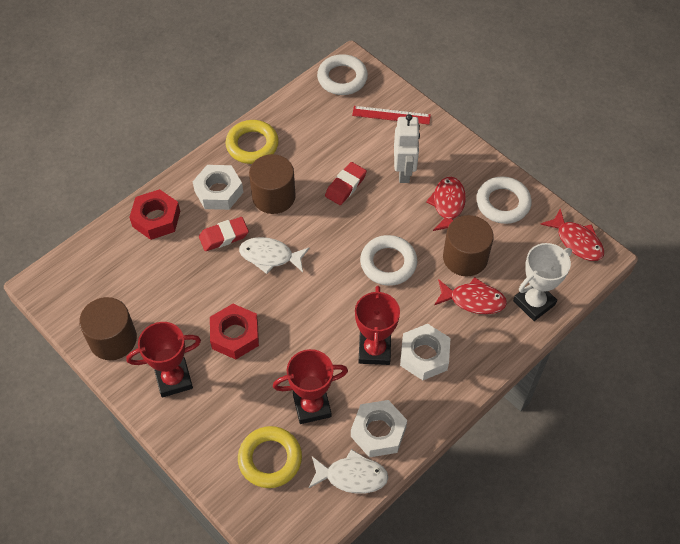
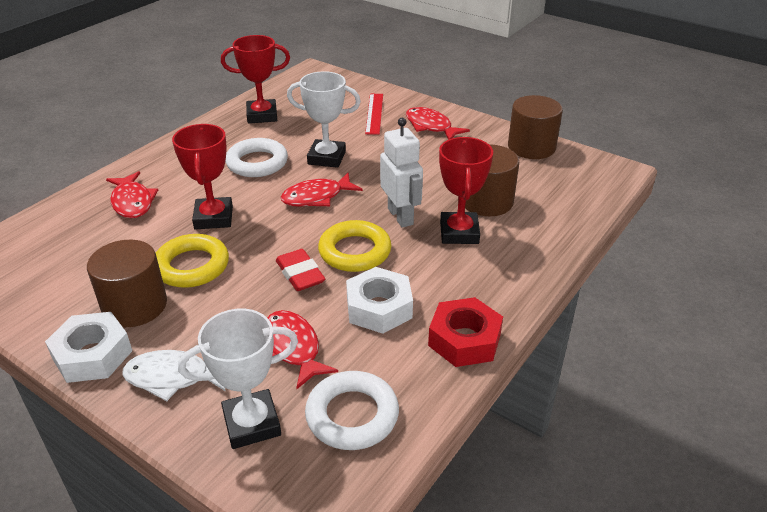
red eraser: [199,217,249,251] [325,162,367,205] = 2 -> [276,249,325,291] = 1
red fish: [426,177,466,231] [434,277,507,314] [540,209,604,261] = 3 -> [106,171,158,218] [268,310,338,389] [281,173,363,207] [406,107,470,140] = 4
red nut: [129,189,180,240] [210,304,259,359] = 2 -> [428,297,503,367] = 1
white fish: [239,237,310,274] [309,449,388,494] = 2 -> [122,350,226,401] = 1
white nut: [193,165,243,210] [351,400,407,457] [400,324,450,380] = 3 -> [45,312,132,383] [346,267,413,334] = 2
white ring: [317,54,368,95] [360,235,417,286] [476,176,532,224] = 3 -> [225,138,288,177] [305,371,399,450] = 2
white trophy: [513,243,572,321] = 1 -> [178,309,298,449] [287,71,361,168] = 2

